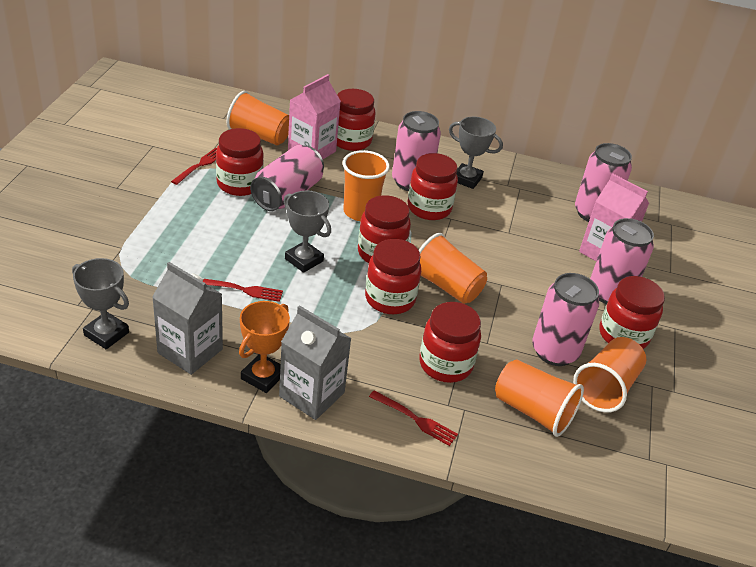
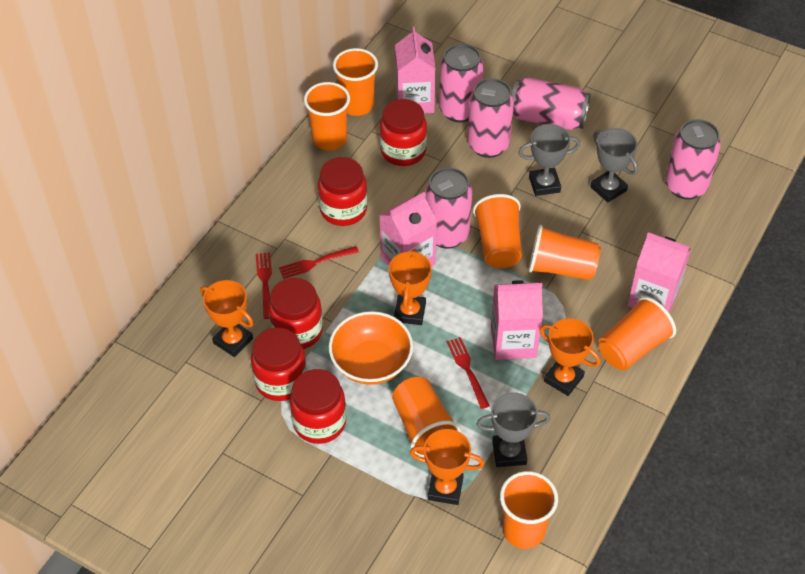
grey carton: [152,262,223,375] [279,305,352,420] = 2 -> none = 0
orange bowl: none = 0 -> [329,311,413,385] = 1
orange cup: [226,91,289,145] [343,150,390,221] [419,233,487,304] [495,359,584,437] [573,337,646,413] = 5 -> [304,82,350,150] [333,48,378,116] [392,377,461,458] [473,194,522,268] [500,471,558,549] [529,225,601,280] [599,296,676,370] = 7
orange trophy: [239,301,290,393] = 1 -> [200,280,254,357] [389,249,432,325] [410,429,484,505] [539,318,600,396] = 4
pink carton: [288,74,341,159] [579,173,649,261] = 2 -> [379,192,437,267] [395,26,436,114] [491,280,543,360] [628,232,691,313] = 4
red jar: [216,128,264,196] [337,89,375,151] [358,195,411,263] [365,239,421,314] [407,153,458,220] [419,302,481,383] [599,276,665,349] = 7 -> [251,327,307,401] [268,278,323,349] [290,369,346,444] [318,157,368,226] [380,99,427,166] = 5

